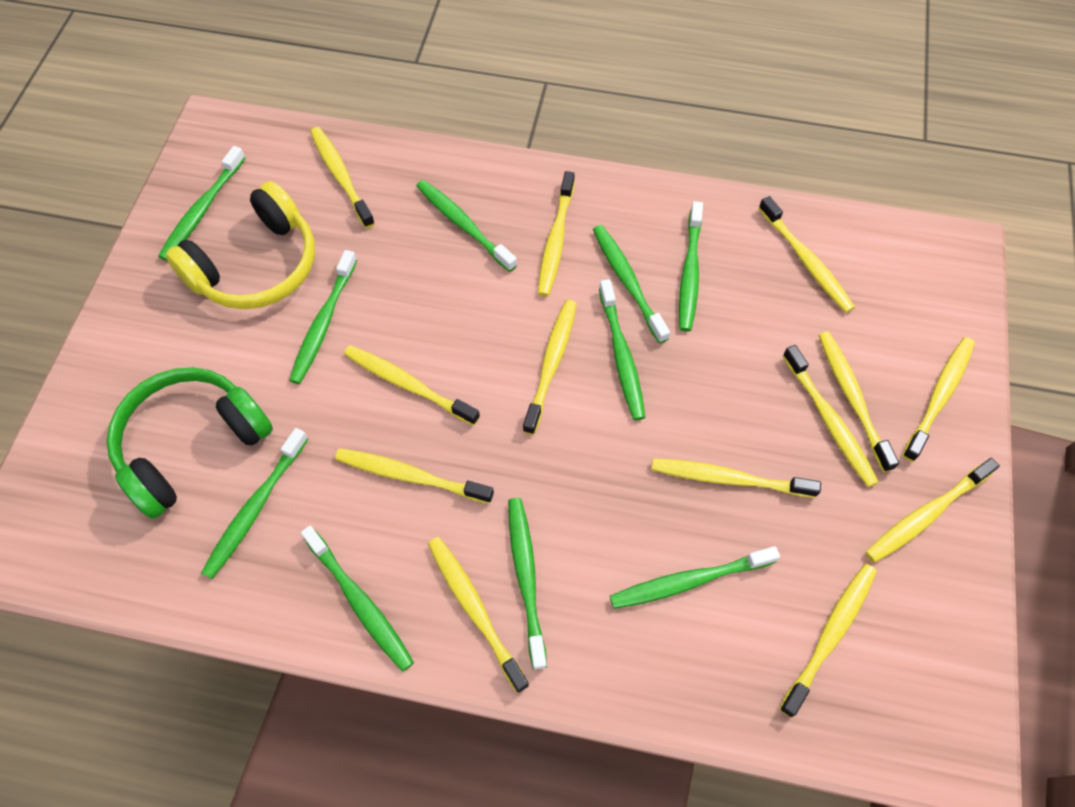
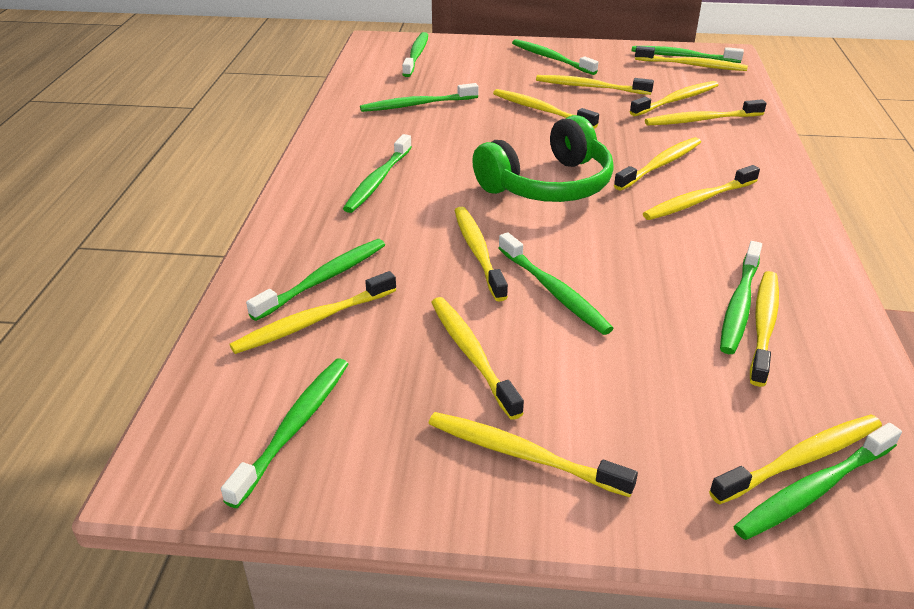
yellow headphones: [166,181,315,309] = 1 -> none = 0

